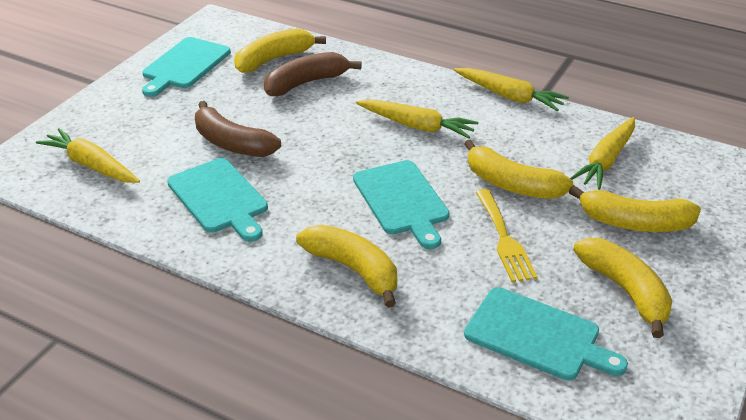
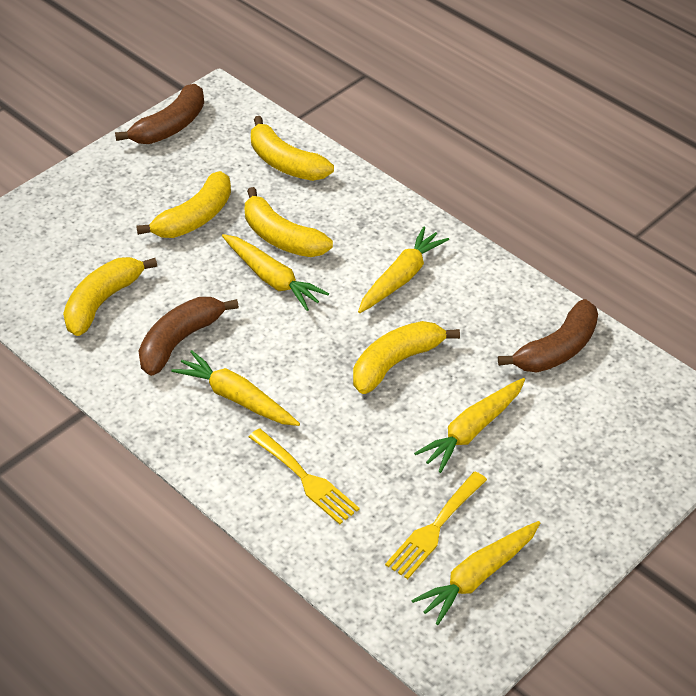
brown banana: [195,101,281,157] [264,52,362,96] = 2 -> [115,84,204,144] [138,297,239,376] [498,299,598,372] = 3
turquoise cutting board: [142,37,231,97] [167,158,268,242] [353,160,450,249] [464,287,628,380] = 4 -> none = 0
yellow carrot: [36,128,140,183] [356,99,479,139] [454,68,569,111] [570,117,635,190] = 4 -> [171,350,300,426] [222,234,329,311] [358,227,449,313] [411,521,540,625] [414,378,525,473] = 5
yellow fork: [475,189,538,282] = 1 -> [249,428,360,524] [385,472,487,579] = 2

